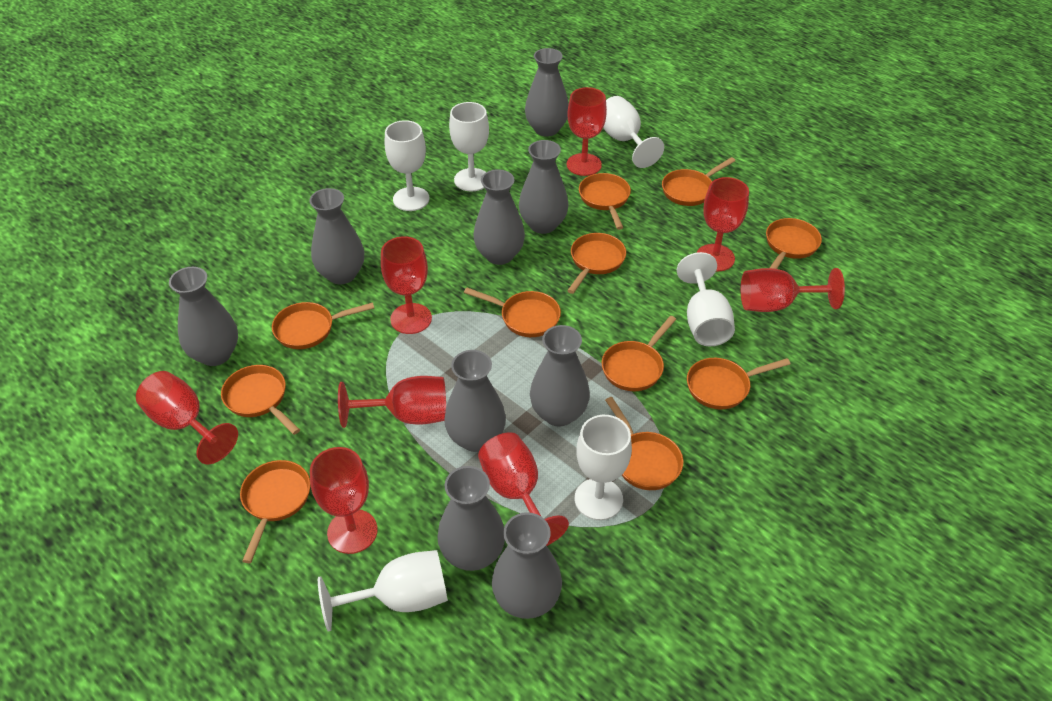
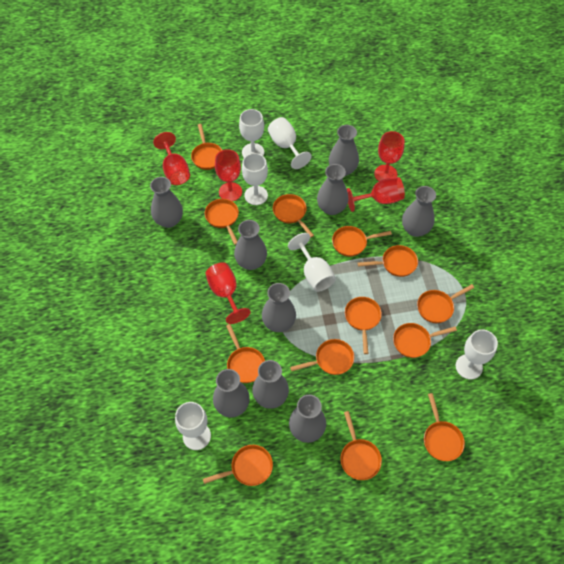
orange pan: [221,365,300,435] [240,460,310,563] [272,302,374,349] [464,287,561,337] [567,233,626,294] [579,173,631,230] [602,316,676,391] [605,397,683,490] [662,157,735,206] [687,358,791,409] [766,218,822,269] = 11 -> [191,124,222,170] [203,445,273,486] [205,199,239,245] [226,324,265,383] [273,194,314,237] [290,339,354,375] [332,226,392,257] [340,411,382,480] [345,297,382,354] [358,245,418,277] [393,323,457,358] [417,284,474,323] [424,393,465,461] = 13
red goblet: [136,371,238,465] [310,447,378,554] [338,376,446,428] [381,236,432,334] [478,432,569,546] [567,87,607,176] [696,177,749,271] [741,268,845,312] = 8 -> [153,132,190,185] [205,262,251,324] [215,149,242,201] [347,177,405,212] [374,131,405,181] = 5

